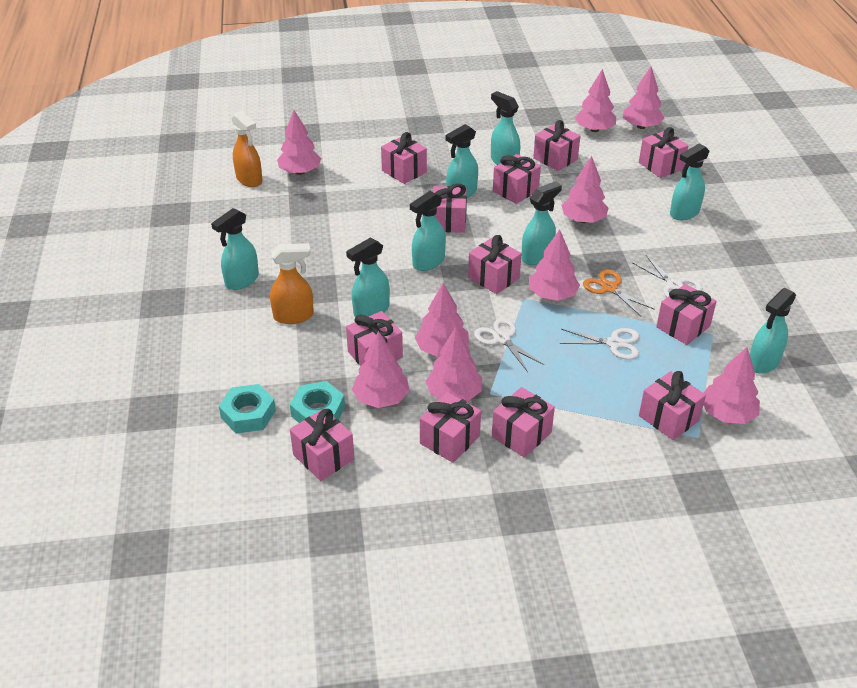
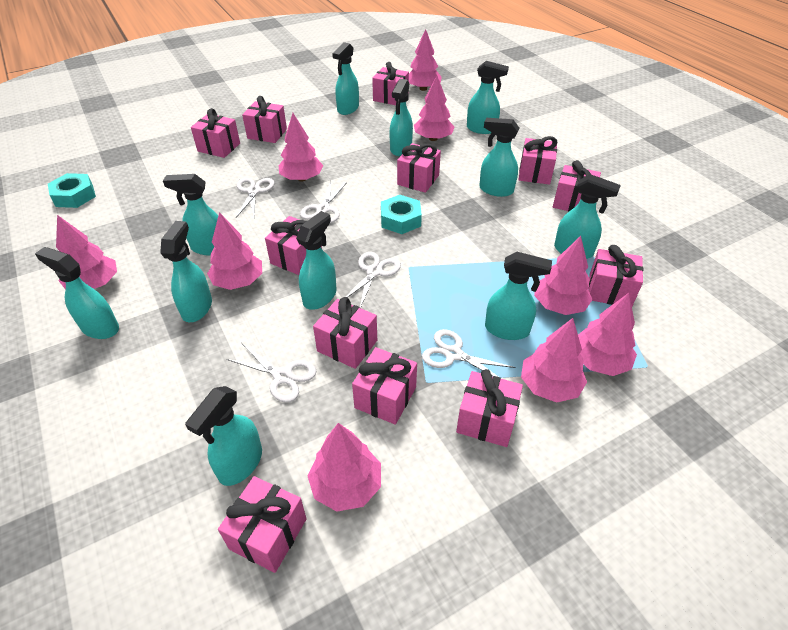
orange scissors: [583,269,655,317] = 1 -> none = 0
orange spray bottle: [231,111,262,187] [270,243,314,324] = 2 -> none = 0
turquoise spray bottle: [211,208,259,290] [346,237,390,317] [410,191,446,271] [445,124,478,198] [491,91,520,165] [521,181,562,265] [670,143,710,220] [750,288,796,374] = 8 -> [35,247,119,339] [160,221,212,322] [163,174,218,255] [185,386,262,486] [296,211,336,310] [332,42,359,115] [389,79,413,156] [467,61,509,134] [479,118,519,197] [485,252,552,340] [554,174,621,259] = 11
white scissors: [474,318,545,372] [559,328,640,360] [633,255,703,297] = 3 -> [227,343,317,403] [236,178,275,218] [300,181,347,223] [346,252,401,308] [422,329,516,377] = 5

